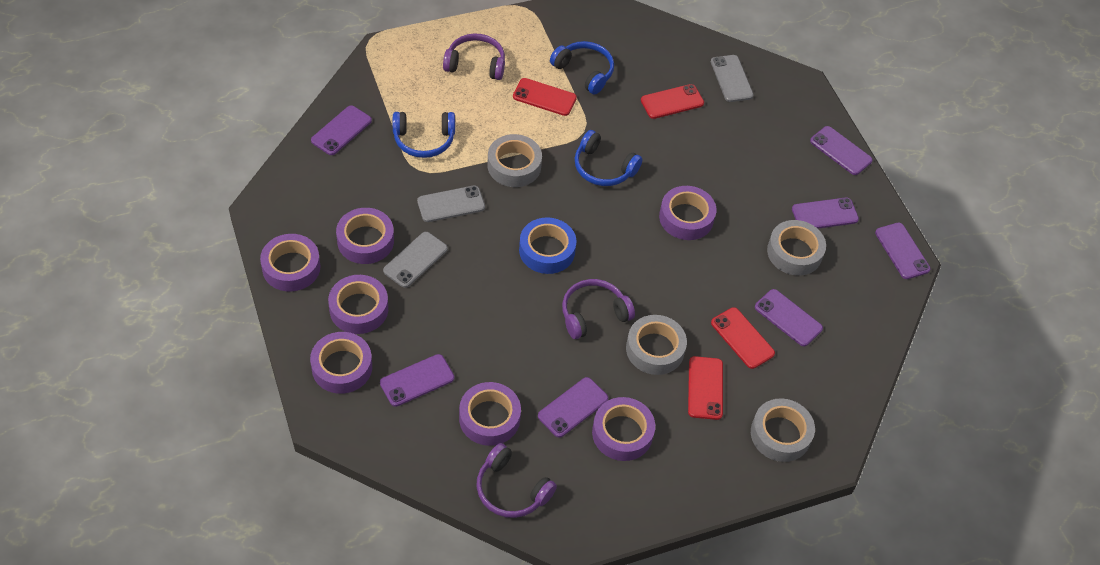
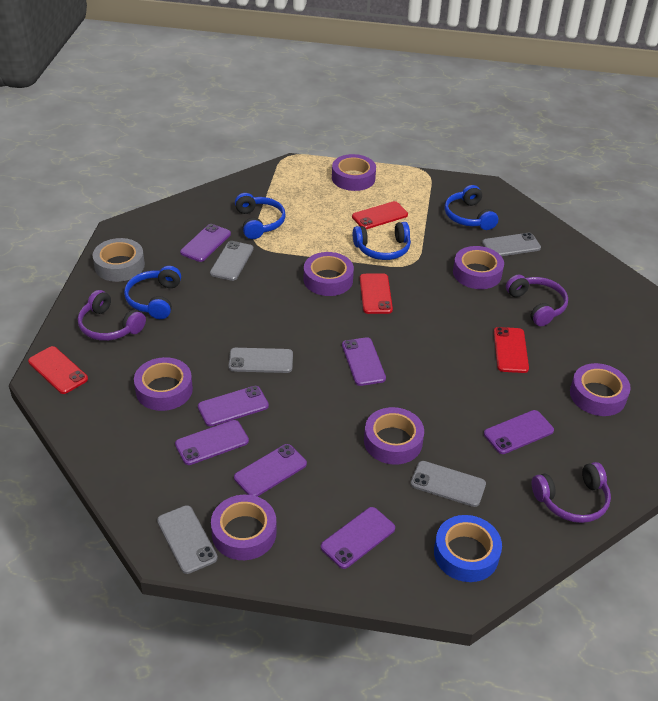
blue headphones: [393,112,455,158] [550,41,614,95] [575,130,643,186] = 3 -> [124,266,181,319] [235,193,286,239] [353,222,411,260] [445,185,498,230] = 4
grey phone: [383,232,448,288] [417,186,485,222] [711,55,754,102] = 3 -> [157,505,218,574] [210,241,253,281] [228,348,293,373] [411,461,486,507] [482,233,541,256] = 5
grey tape: [487,134,542,187] [626,315,687,375] [751,398,815,462] [767,220,826,276] = 4 -> [92,238,145,282] = 1

